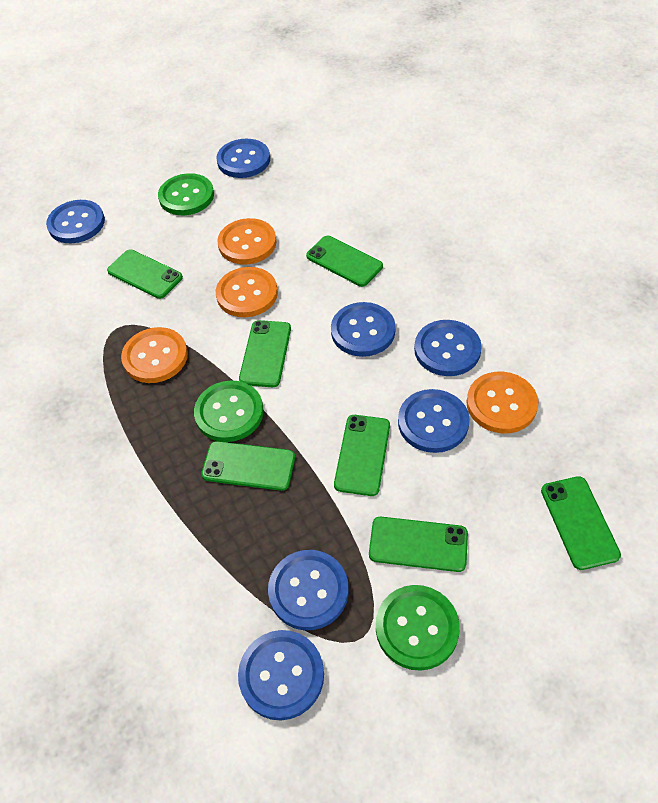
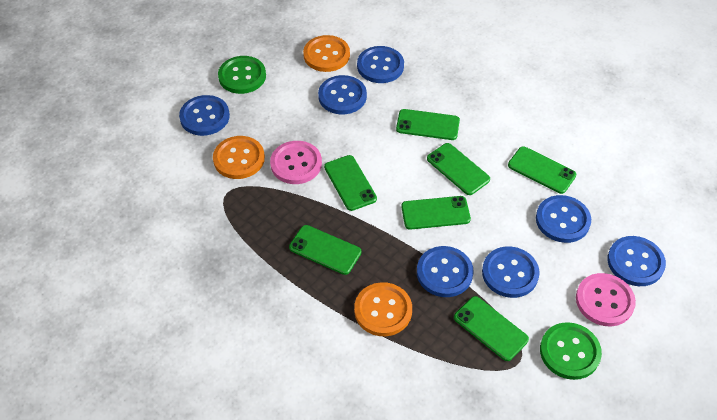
green button: [158,173,214,215] [194,380,264,442] [376,585,460,671] = 3 -> [218,56,266,94] [540,322,602,380] = 2
orange button: [121,327,188,383] [216,267,278,317] [217,218,276,265] [466,371,538,433] = 4 -> [213,136,265,179] [303,35,350,72] [354,282,412,336] = 3
pink button: none = 0 -> [270,141,322,184] [576,273,636,326] = 2

